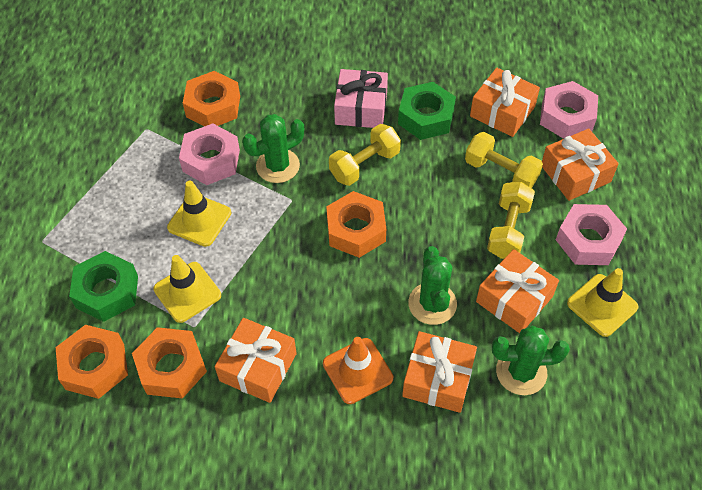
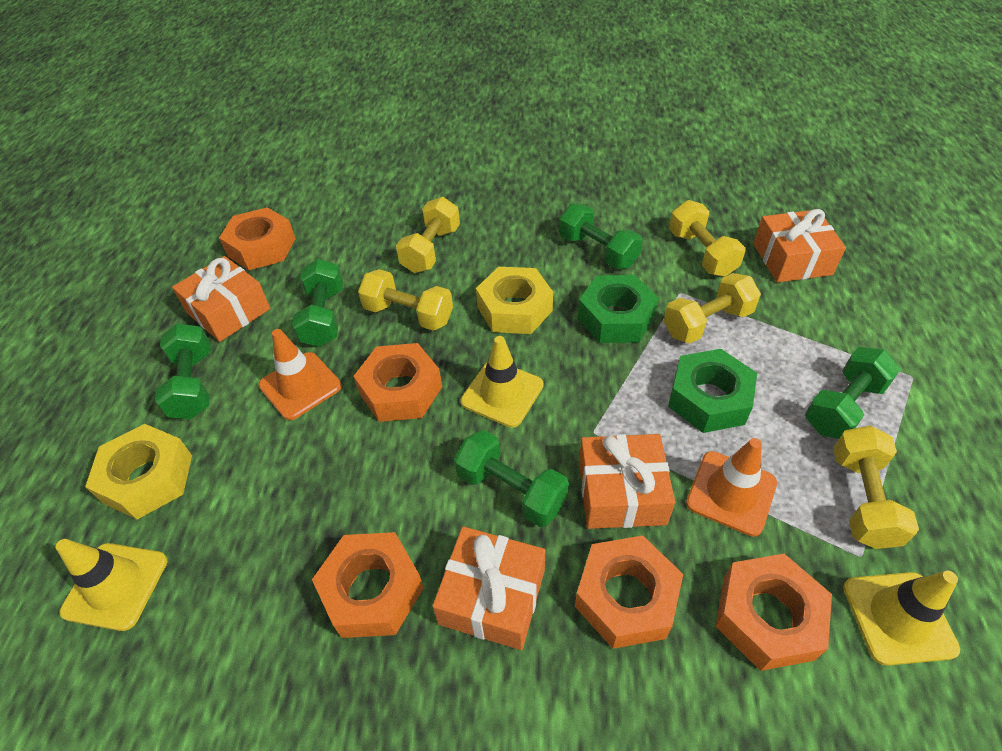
green cactus: [242,114,304,183] [408,246,457,325] [492,326,570,395] = 3 -> none = 0
green dumbbell: none = 0 -> [155,323,211,419] [292,259,343,347] [454,430,569,527] [559,203,643,269] [805,347,901,439] = 5
orange gift: [215,318,297,403] [402,331,477,413] [470,68,540,137] [476,249,559,333] [542,129,619,201] = 5 -> [172,256,271,342] [432,526,546,650] [579,434,675,529] [753,209,846,283] = 4
orange nut: [56,325,128,399] [132,327,207,399] [183,71,240,126] [326,191,386,258] = 4 -> [219,207,296,270] [312,532,424,638] [354,343,442,422] [575,535,683,649] [715,554,832,671] = 5
orange traffic cone: [323,337,393,404] = 1 -> [259,329,342,420] [686,438,777,537] = 2
pink gift: [334,69,388,128] = 1 -> none = 0
pink nut: [179,123,240,185] [540,81,598,139] [556,204,627,265] = 3 -> none = 0
yellow dumbbell: [329,124,401,186] [465,132,543,188] [487,181,535,259] = 3 -> [358,269,453,331] [396,197,460,273] [664,273,761,343] [669,200,746,277] [833,426,919,549] = 5
yellow nut: none = 0 -> [85,424,192,520] [476,267,553,334] = 2

